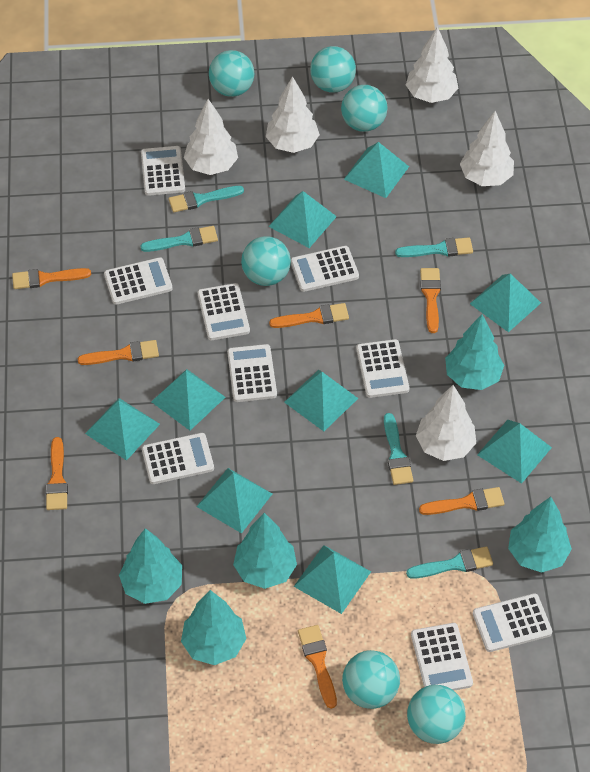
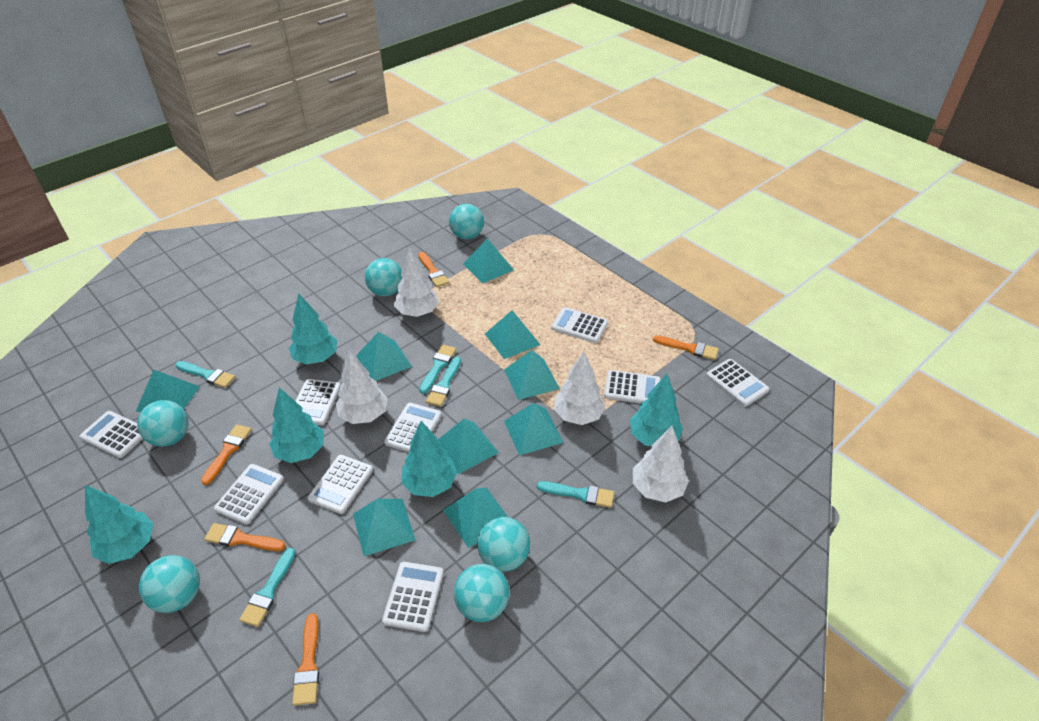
orange brush: [12,268,91,289] [46,437,68,510] [77,340,159,365] [269,303,349,328] [298,625,337,709] [419,487,504,515] [420,268,441,333] = 7 -> [201,424,252,485] [204,523,285,551] [292,613,319,706] [418,252,449,287] [653,336,719,360] = 5
white tree: [184,99,238,175] [266,76,320,153] [406,26,458,103] [416,385,476,461] [460,111,514,186] = 5 -> [336,350,388,424] [394,248,439,317] [554,351,606,425] [633,426,689,502] = 4

